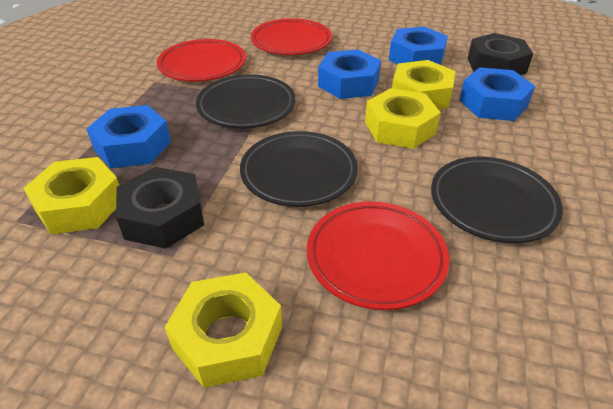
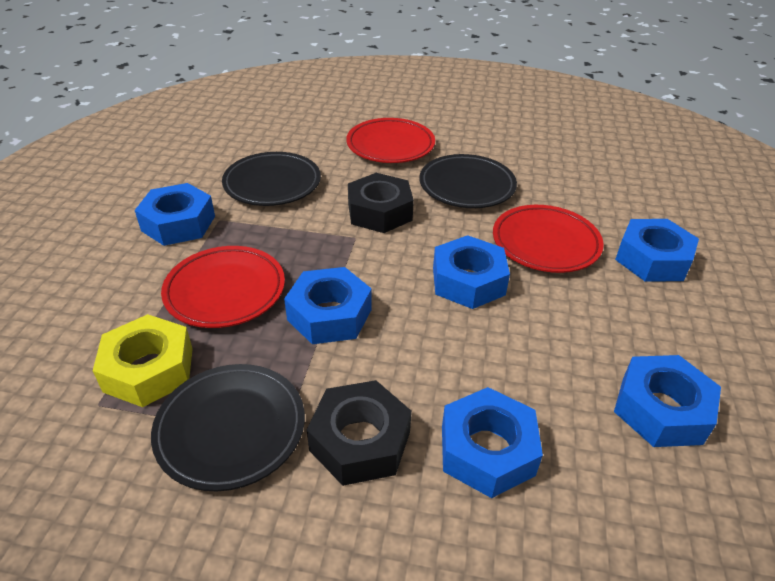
blue nut: [87,105,171,168] [318,49,381,99] [389,27,448,65] [459,67,535,121] = 4 -> [135,183,215,246] [284,267,372,344] [433,235,510,309] [442,387,543,498] [614,355,721,447] [615,219,699,282] = 6
yellow nut: [23,157,119,234] [165,273,282,388] [365,88,441,149] [392,60,455,110] = 4 -> [93,314,193,407] = 1

